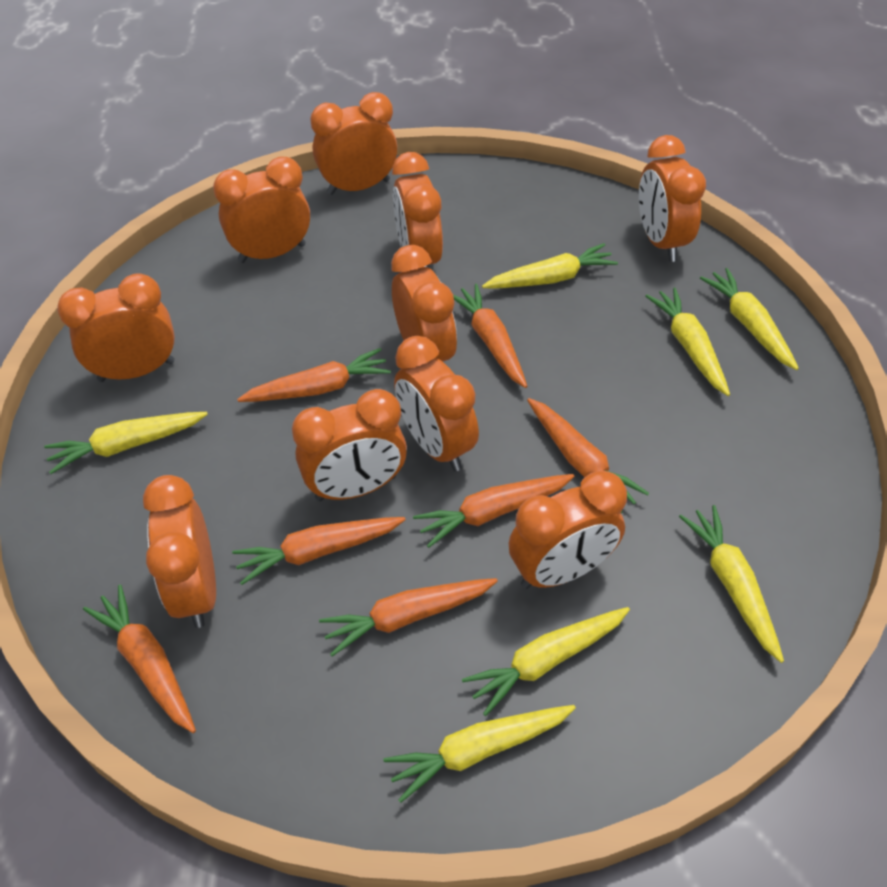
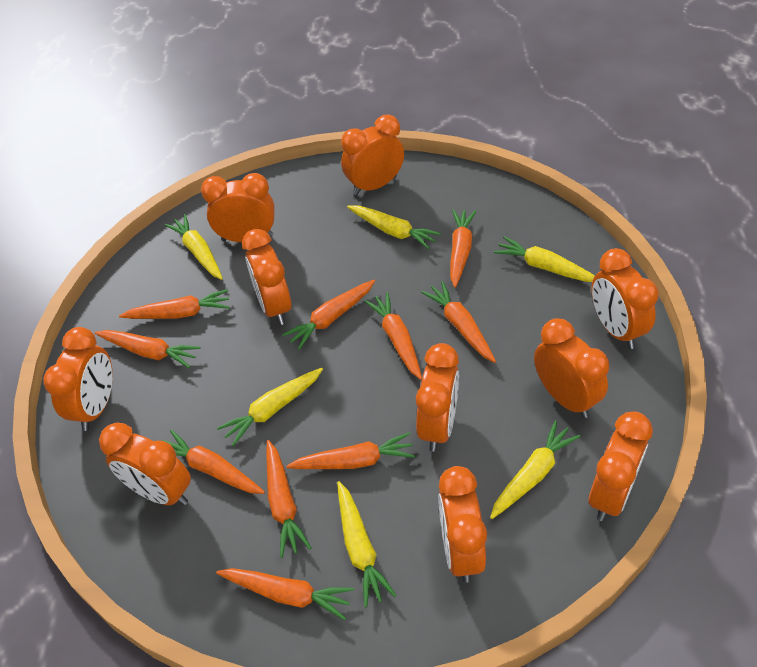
orange carrot: [83,585,196,733] [232,517,406,585] [237,348,391,402] [319,578,498,656] [413,474,574,548] [453,284,527,388] [527,398,649,513] = 7 -> [95,330,201,368] [119,289,230,319] [162,430,265,494] [216,568,354,620] [266,440,311,558] [282,280,375,350] [286,432,415,469] [364,292,422,380] [421,281,496,363] [450,209,476,288] = 10
yellow carrot: [44,412,208,474] [384,705,576,803] [462,607,630,716] [482,243,618,288] [645,287,730,396] [679,505,784,663] [700,268,799,370] = 7 -> [165,214,223,280] [217,368,323,447] [337,481,397,607] [347,205,441,249] [490,420,580,519] [494,236,595,282] = 6

